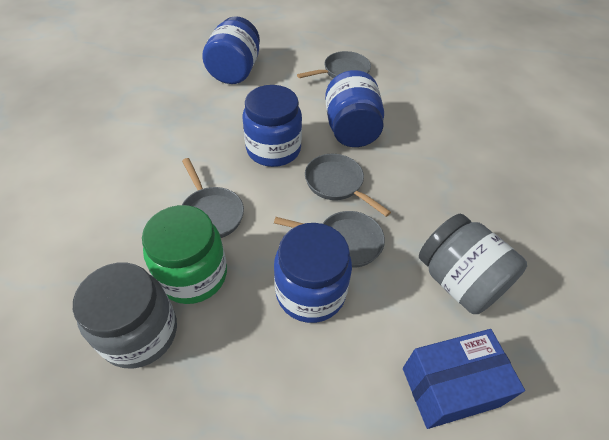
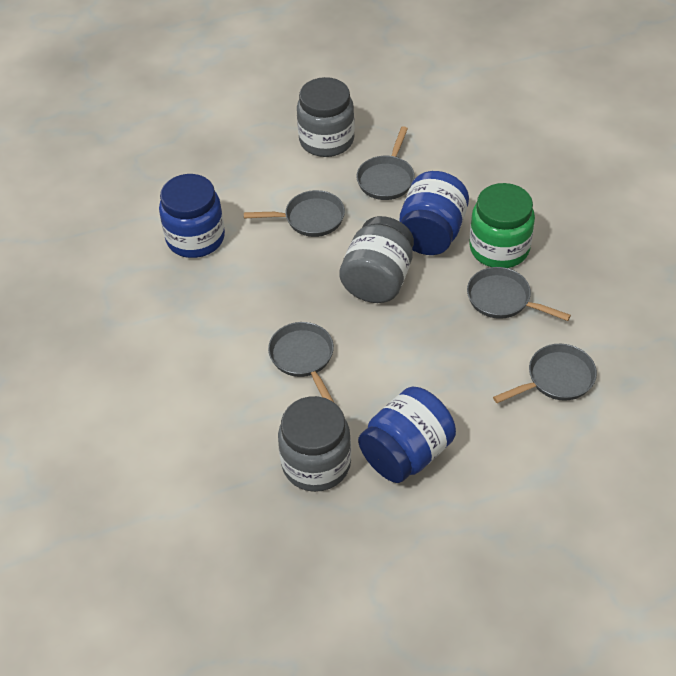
blue box: [403,329,525,429] = 1 -> none = 0
blue jar: [202,16,260,84] [243,85,302,167] [274,223,352,323] [325,70,384,147] = 4 -> [159,174,225,258] [358,387,456,483] [400,171,469,255] = 3
grey jar: [73,262,177,369] [419,214,527,314] = 2 -> [278,396,351,492] [297,77,355,157] [339,216,414,303] = 3
grey pan: [182,158,244,238] [274,211,385,268] [297,51,371,78] [305,154,391,217] = 4 -> [244,190,345,237] [268,322,334,402] [356,126,415,200] [467,267,571,321] [493,344,597,403] = 5

